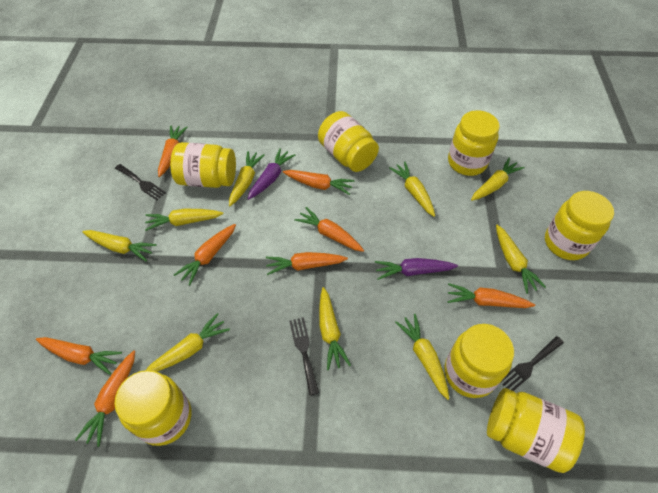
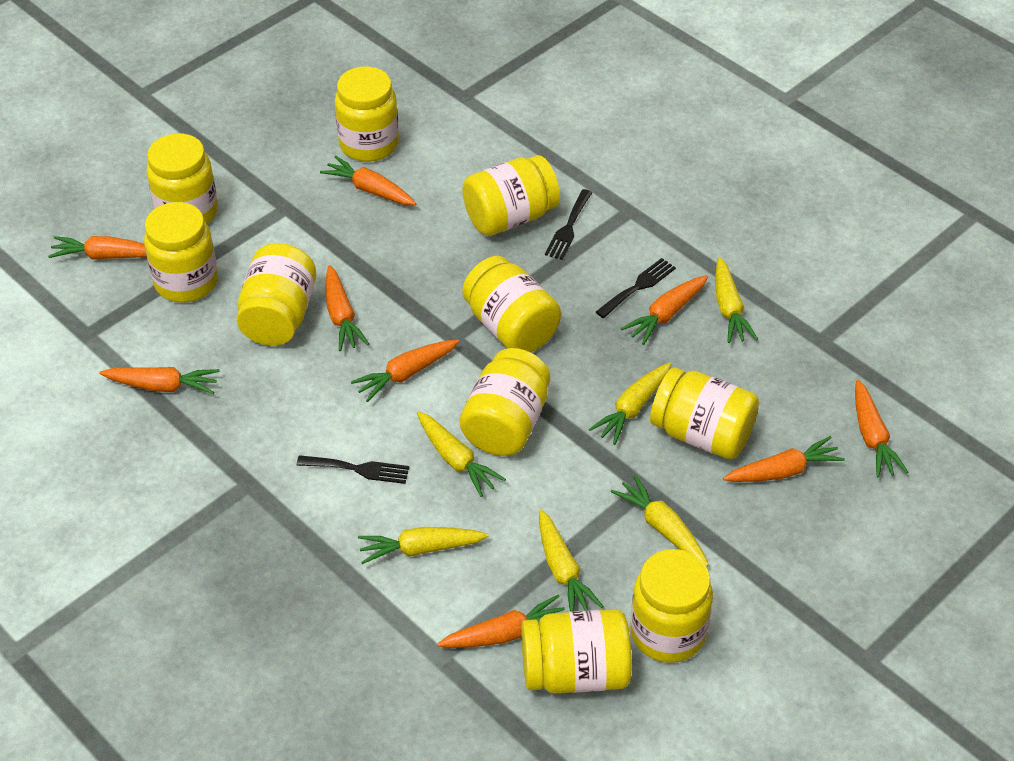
orange carrot: [36,337,122,375] [75,351,135,447] [158,126,188,177] [174,224,236,286] [266,252,348,275] [283,170,355,195] [294,207,364,252] [448,283,535,308] = 8 -> [48,236,147,260] [99,367,220,394] [320,156,416,205] [325,265,369,351] [351,340,459,402] [437,595,565,648] [621,275,708,345] [723,436,845,482] [855,380,908,478] = 9
purple carrot: [247,148,295,200] [375,258,458,280] = 2 -> none = 0
yellow carrot: [82,230,157,262] [145,209,223,231] [146,313,230,372] [229,151,265,206] [319,287,351,370] [389,161,435,217] [395,314,449,400] [471,158,525,201] [496,225,546,294] = 9 -> [358,527,488,564] [417,411,506,497] [539,510,603,612] [589,363,671,445] [611,475,709,566] [715,257,758,343] = 6
yellow jar: [114,370,191,446] [170,142,236,188] [318,111,379,172] [445,324,514,398] [448,110,500,176] [487,388,585,473] [545,191,614,260] = 7 -> [144,202,218,303] [147,133,218,224] [237,243,316,346] [335,67,399,162] [460,348,550,456] [462,155,560,236] [462,256,561,353] [521,609,632,694] [630,549,713,663] [650,367,759,459] = 10

